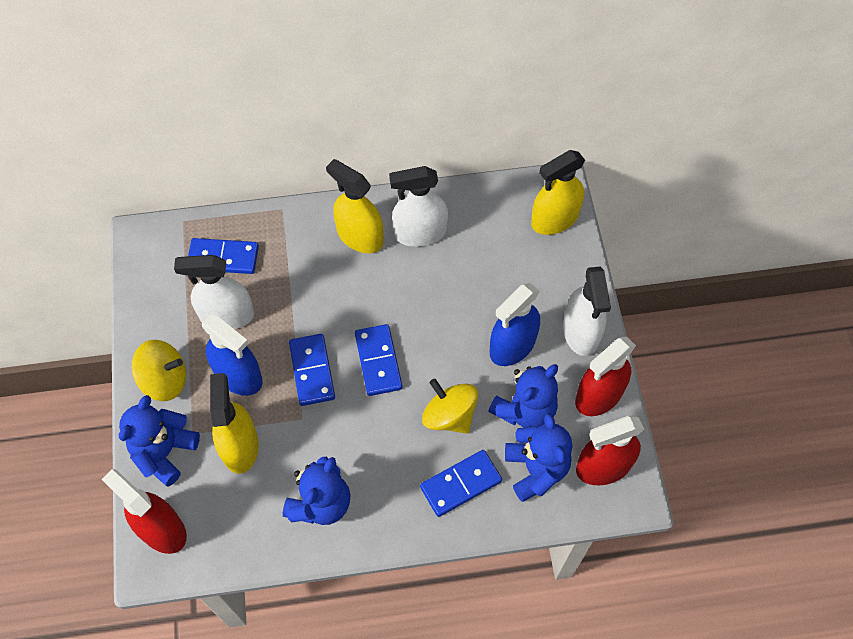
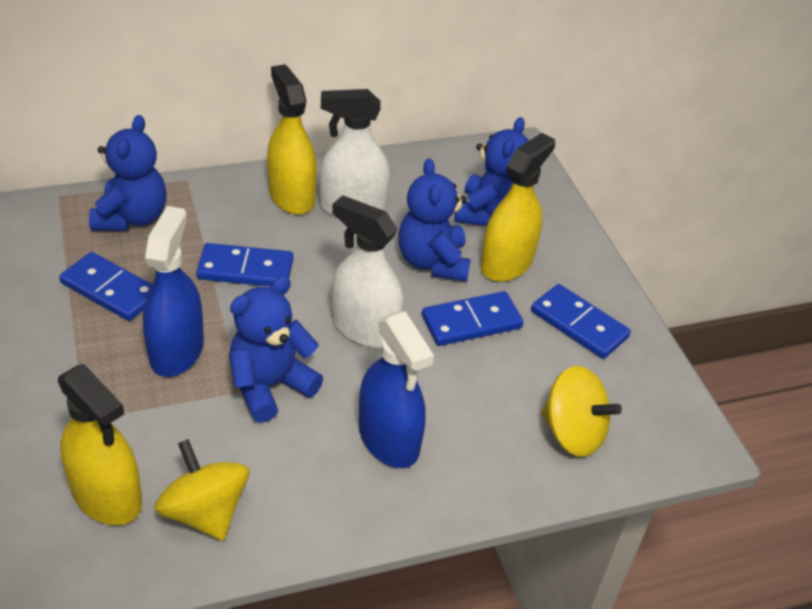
red spray bottle: [102,469,187,554] [575,337,636,416] [576,416,644,485] = 3 -> none = 0
white spray bottle: [174,255,254,329] [389,166,448,247] [563,266,611,356] = 3 -> [319,89,390,217] [331,195,404,348] = 2

